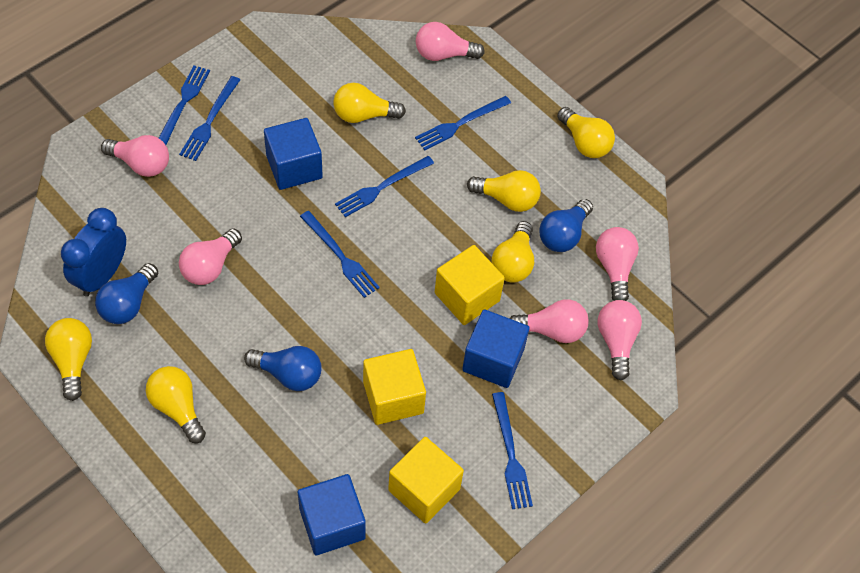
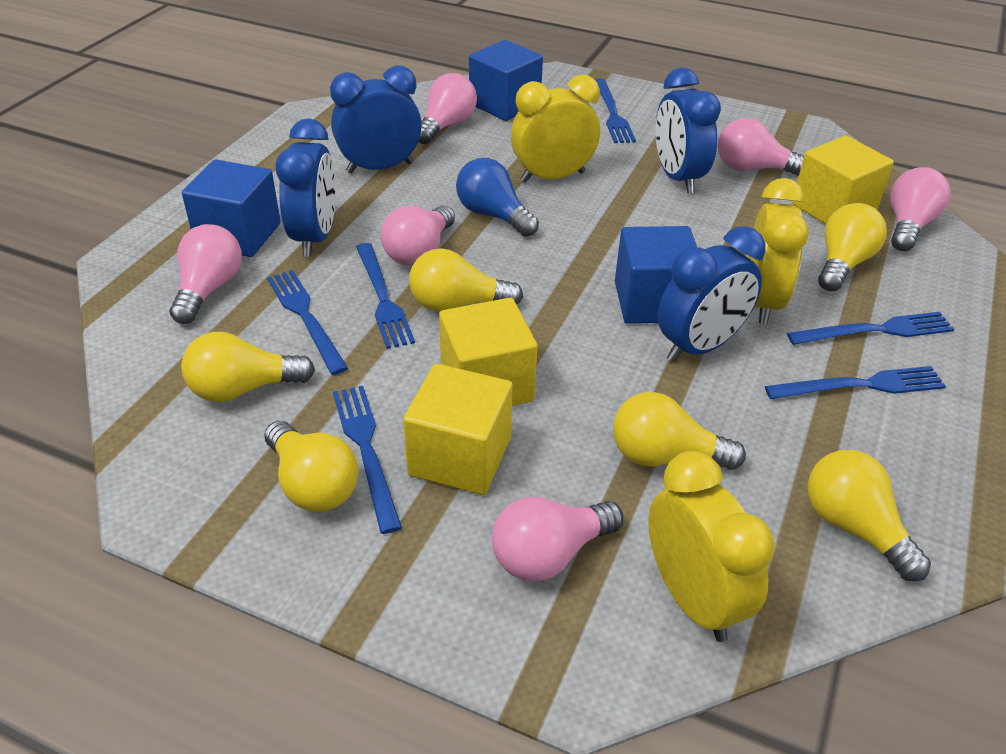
blue clock: [61,208,126,297] = 1 -> [275,118,336,257] [330,66,422,174] [655,68,721,193] [657,226,765,362] = 4
blue light bulb: [95,263,158,324] [244,346,322,391] [539,199,593,252] = 3 -> [456,158,539,237] = 1
yellow clock: none = 0 -> [511,75,600,183] [648,451,775,642] [748,178,809,324] = 3

